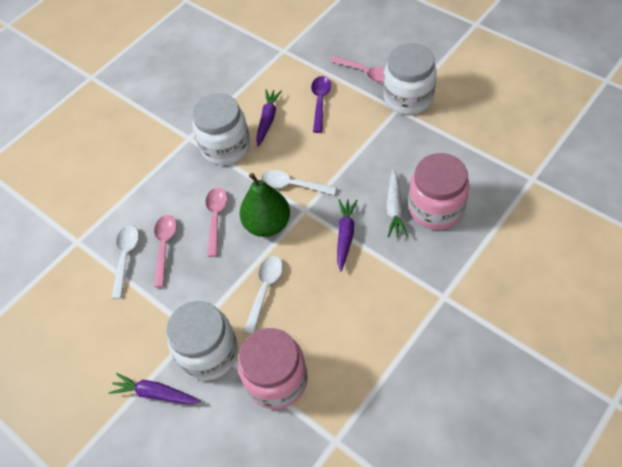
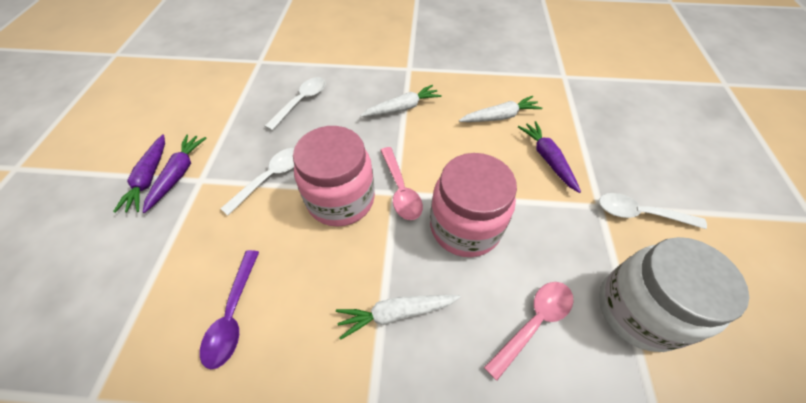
green pear: [240,173,290,237] = 1 -> none = 0
pink spoon: [154,215,177,287] [205,188,227,257] [330,56,385,83] = 3 -> [380,147,423,220] [484,282,573,381] = 2
white carrot: [386,169,408,238] = 1 -> [336,295,461,340] [360,85,442,117] [459,96,543,122] = 3
white jar: [166,301,238,381] [192,93,250,165] [384,43,437,115] = 3 -> [599,237,750,352] = 1

